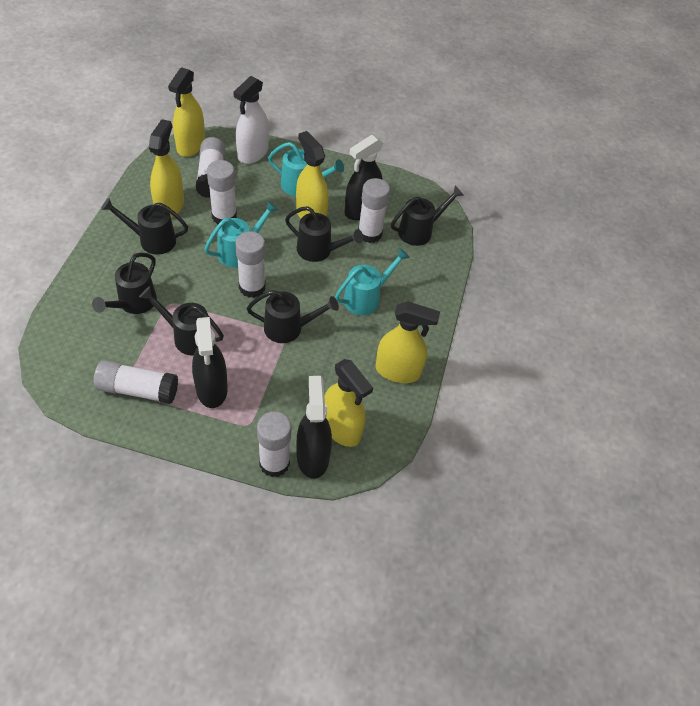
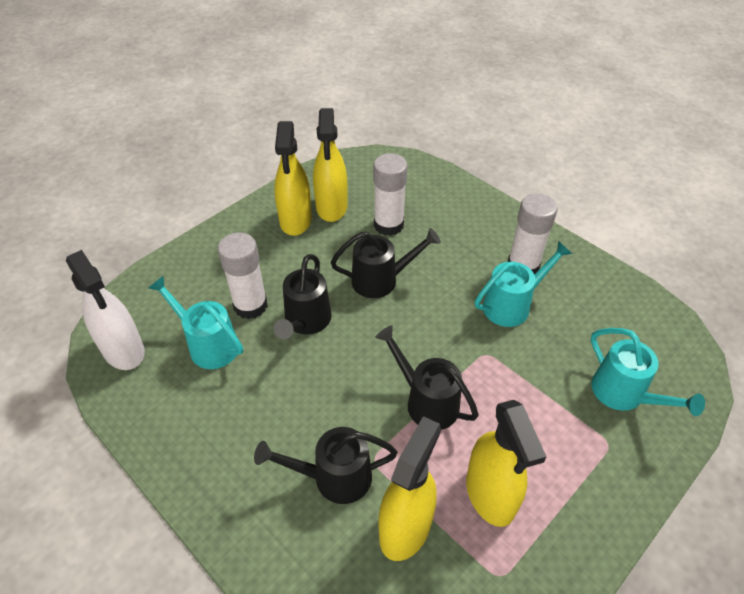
black spray bottle: [192,317,228,408] [296,376,332,479] [345,135,384,220] = 3 -> none = 0
black watering can: [92,253,157,314] [101,198,188,255] [139,286,224,355] [247,290,339,343] [285,206,363,262] [391,186,464,246] = 6 -> [254,427,398,504] [273,254,332,339] [331,228,441,298] [375,325,479,430] = 4
white glue stick: [94,360,178,404] [196,137,225,198] [207,160,237,224] [236,231,266,298] [257,411,292,477] [358,178,390,243] = 6 -> [218,232,268,319] [373,153,408,236] [507,193,558,275] = 3
yellow spray bottle: [149,119,184,218] [168,67,205,157] [296,131,329,219] [324,359,373,447] [376,301,440,383] = 5 -> [274,121,312,236] [313,108,348,222] [378,416,441,561] [466,400,547,527] = 4

